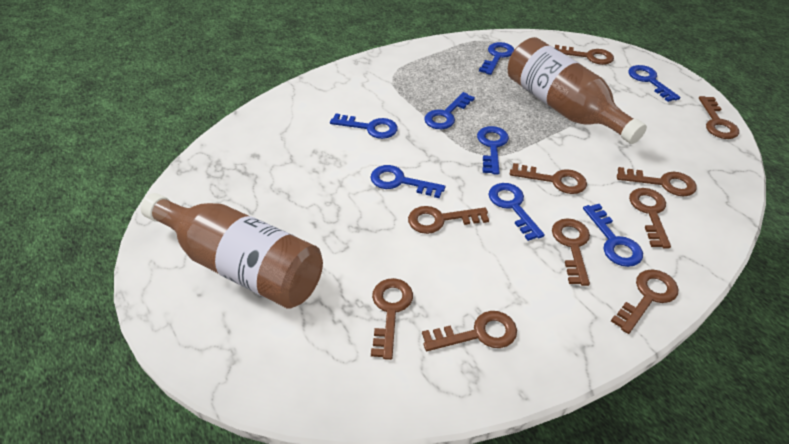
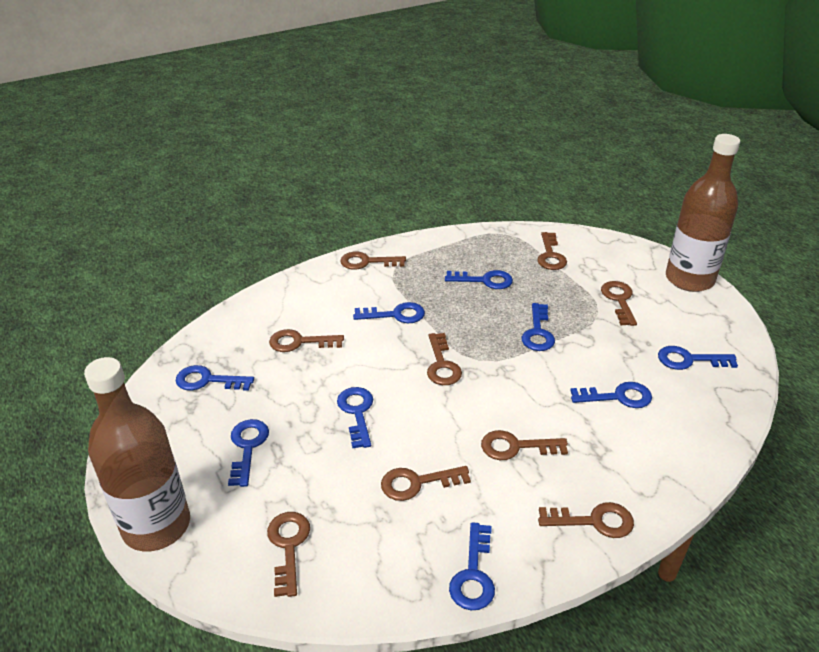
blue key: [330,113,398,139] [370,165,445,198] [424,92,475,129] [477,126,509,175] [479,42,514,75] [489,183,545,241] [583,204,643,267] [628,65,680,102] = 8 -> [176,365,254,391] [228,419,269,487] [337,387,373,448] [353,302,425,323] [445,270,513,289] [449,522,495,610] [522,303,555,351] [570,382,652,408] [658,346,738,370] = 9
brown key: [371,278,413,360] [408,206,489,234] [422,311,517,351] [510,163,587,194] [552,218,590,286] [555,45,614,65] [611,269,678,334] [617,167,697,197] [629,188,671,248] [699,96,739,139] = 10 -> [267,512,310,597] [269,329,344,352] [340,251,406,270] [381,466,471,501] [427,333,462,385] [481,430,568,460] [537,232,567,270] [538,502,634,538] [601,281,637,326] = 9

